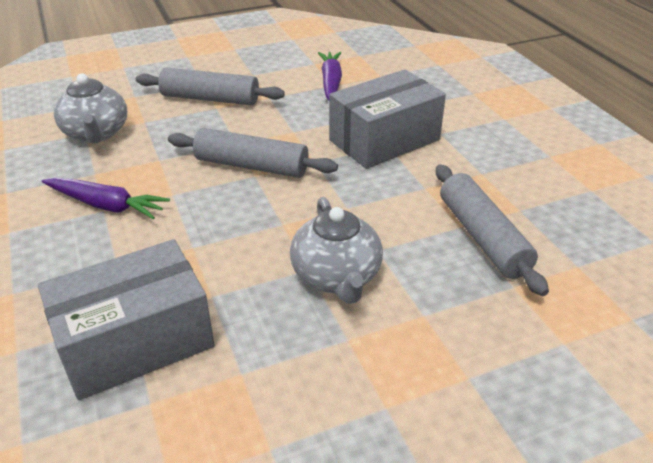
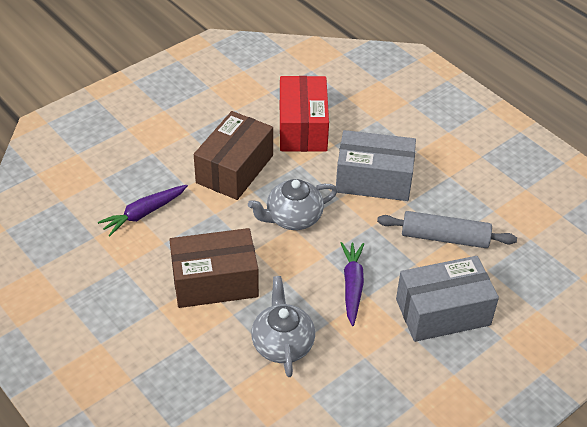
brown box: none = 0 -> [169,228,259,308] [194,111,273,200] = 2
grey rolling pin: [136,67,285,105] [168,128,338,178] [436,165,549,296] = 3 -> [377,211,517,248] = 1
red box: none = 0 -> [280,76,329,152] = 1

